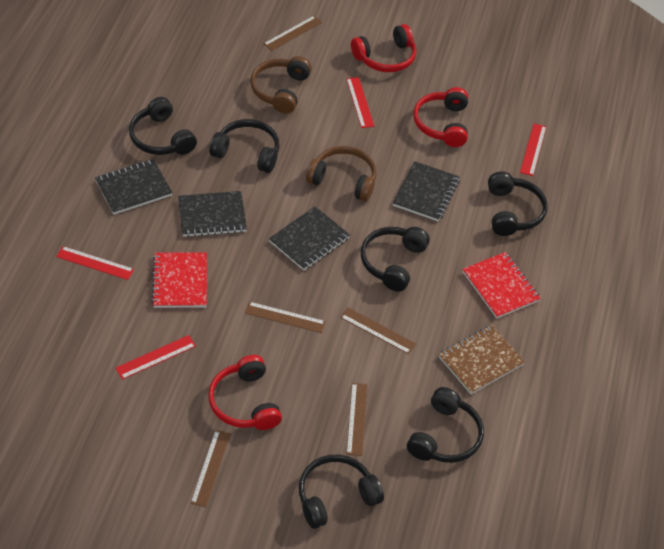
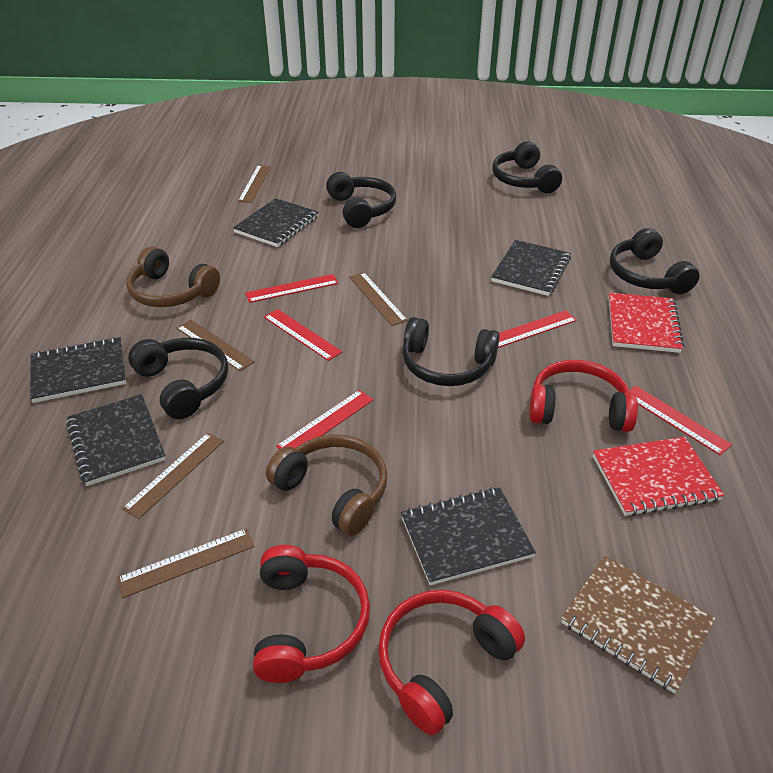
black headphones: [129,97,197,155] [209,119,279,173] [299,455,384,529] [361,227,430,292] [407,387,484,463] [488,171,548,236] = 6 -> [128,338,228,419] [326,172,396,228] [403,317,500,386] [492,141,562,193] [610,228,700,294] = 5
black notebook: [95,159,173,215] [178,191,247,237] [269,206,350,271] [393,161,460,221] = 4 -> [30,337,126,403] [66,394,166,486] [233,198,319,247] [401,487,536,585] [491,240,571,296] = 5
red ruler: [56,246,134,280] [115,335,196,380] [346,77,374,128] [520,123,546,176] = 4 -> [245,274,339,303] [264,309,342,361] [276,390,373,449] [498,310,577,348] [629,386,732,455] = 5

